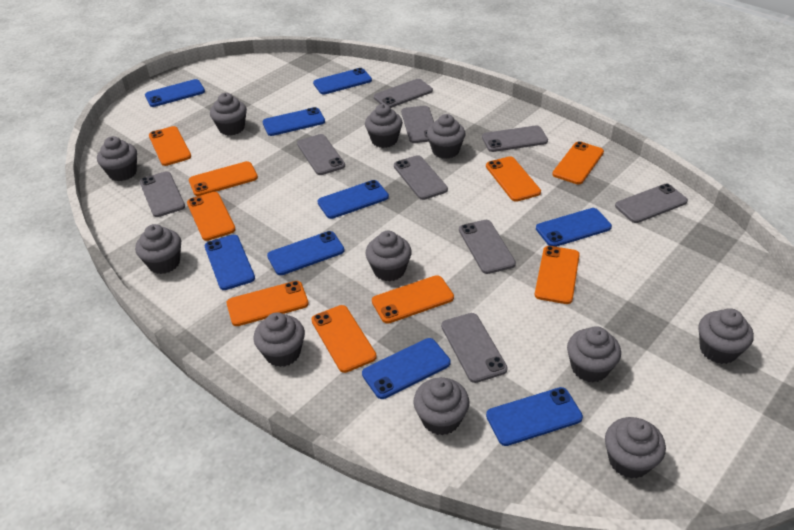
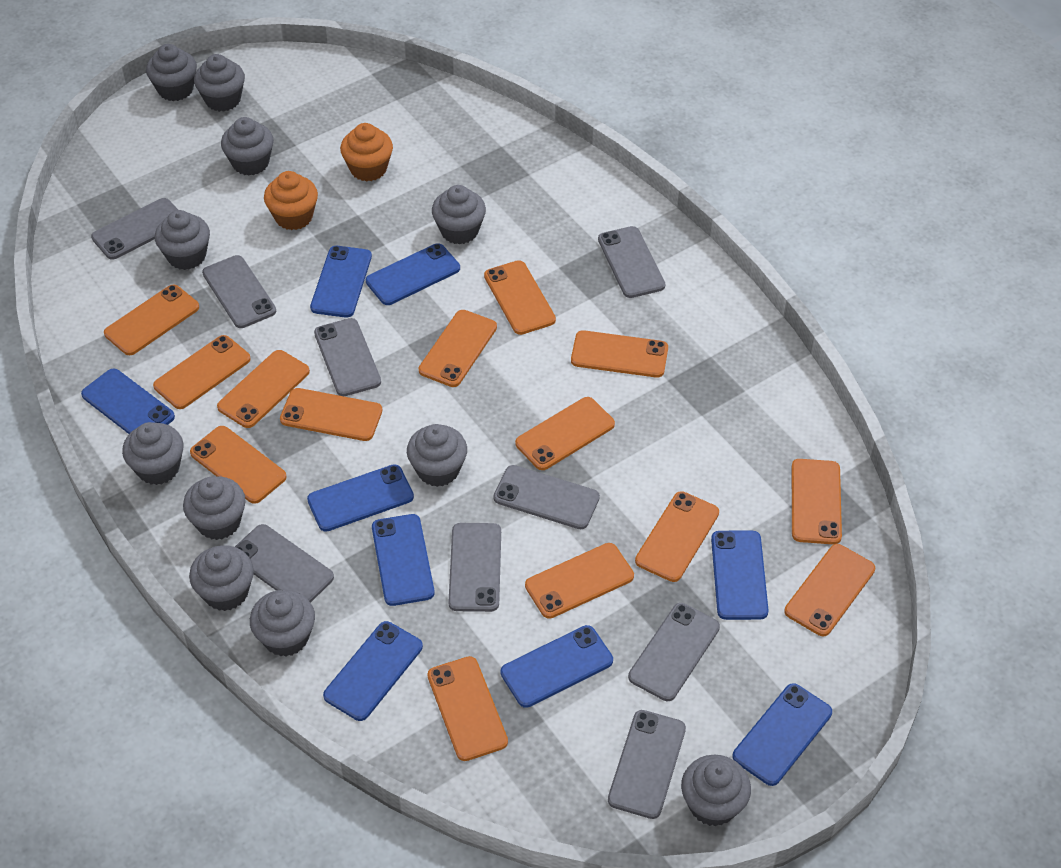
orange cupcake: none = 0 -> [264,171,318,230] [340,123,393,182] = 2
orange phone: [149,126,191,166] [187,192,236,241] [189,161,258,196] [227,281,309,326] [311,305,377,373] [372,275,454,324] [486,156,541,202] [535,246,580,304] [552,141,604,184] = 9 -> [104,284,199,355] [153,335,251,409] [190,426,287,504] [217,350,310,428] [280,388,382,441] [419,310,497,387] [427,656,508,761] [484,260,556,335] [515,397,615,470] [525,543,634,619] [571,330,668,378] [635,491,719,582] [784,544,875,636] [792,459,842,545] = 14

